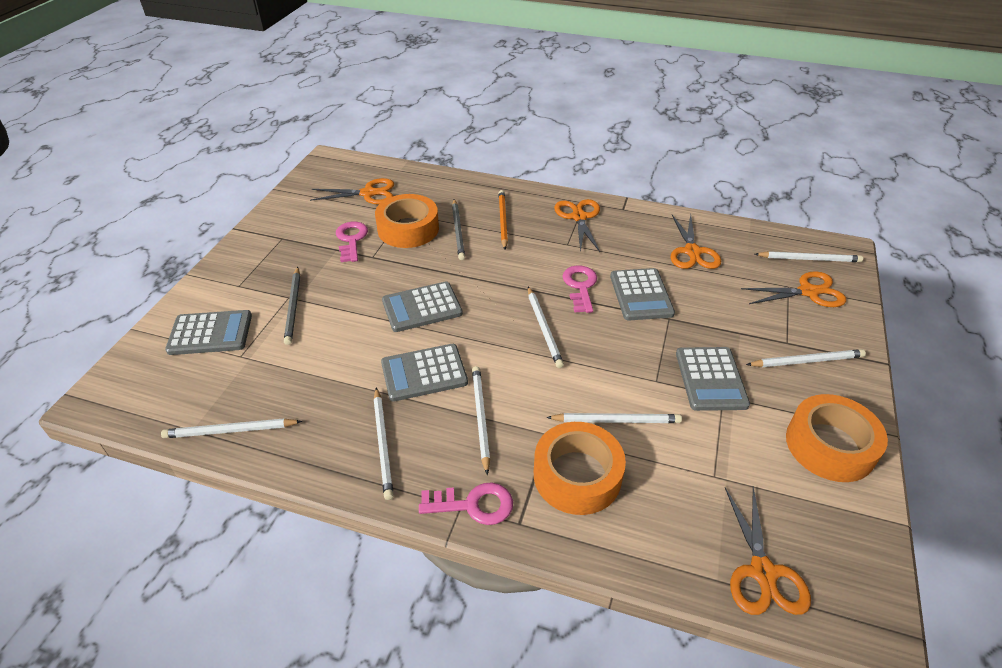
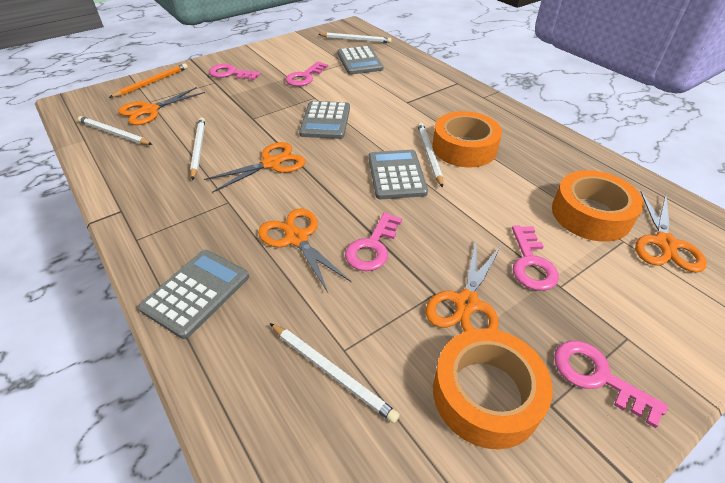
grey calculator: [165,310,252,355] [381,344,468,402] [382,282,463,332] [610,268,675,320] [676,347,750,411] = 5 -> [138,250,249,339] [299,101,350,139] [337,46,384,75] [368,150,428,199] = 4
grey pencil: [284,267,300,345] [452,199,465,260] = 2 -> none = 0
pink key: [336,222,368,262] [419,482,513,525] [562,265,597,313] = 3 -> [209,64,261,80] [285,61,328,86] [345,212,402,271] [512,225,559,291] [554,341,668,428] = 5
white pencil: [161,418,302,438] [373,387,394,500] [472,366,490,475] [528,287,564,368] [546,413,682,423] [746,349,866,367] [755,251,863,262] = 7 -> [78,116,153,145] [190,118,205,180] [270,323,400,423] [318,33,391,43] [417,123,443,188] = 5

